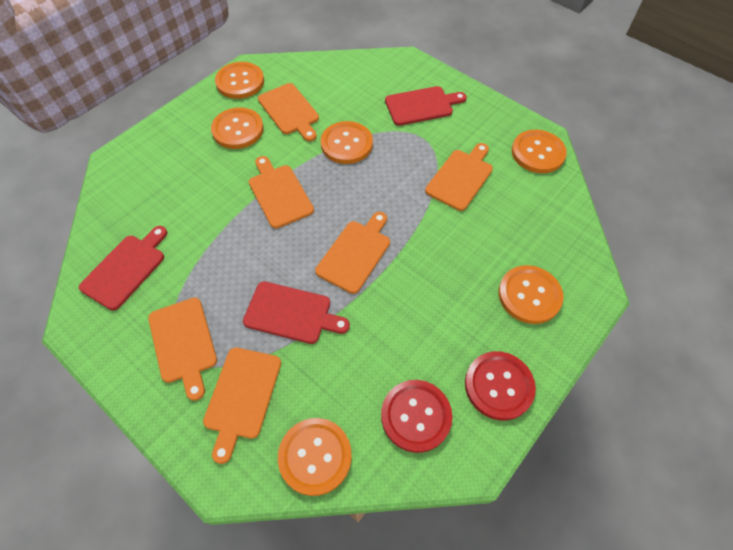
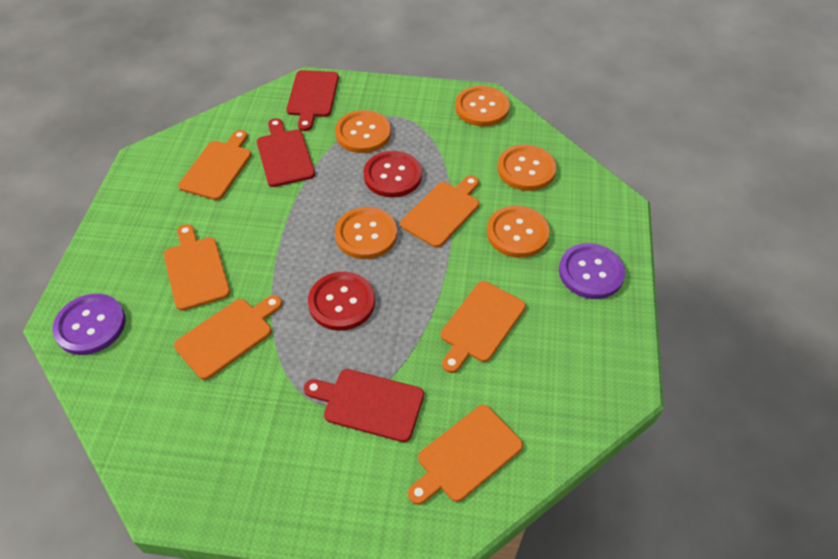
orange button: [211,107,264,149] [215,62,264,99] [278,418,352,496] [321,121,373,164] [498,265,563,324] [512,130,567,173] = 6 -> [335,110,391,153] [335,207,397,259] [455,86,510,126] [487,206,550,258] [498,145,556,191] = 5
purple button: none = 0 -> [52,294,125,355] [559,243,625,299] = 2

